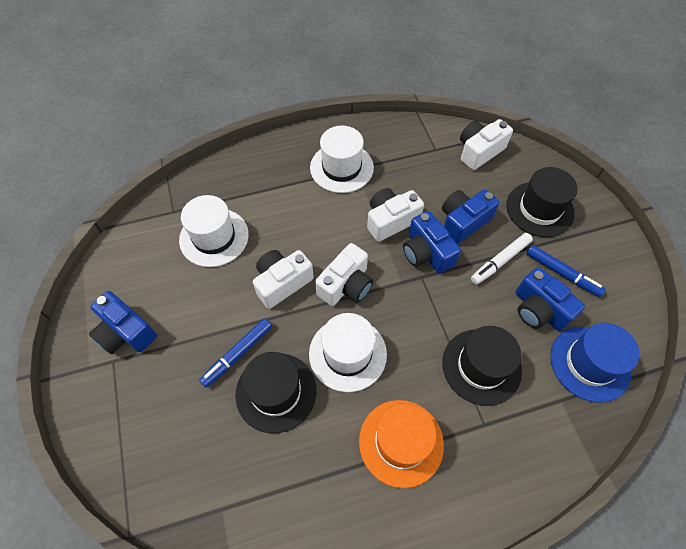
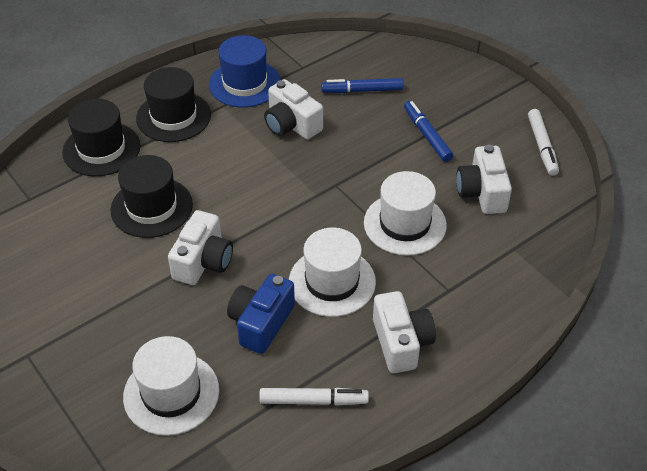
blue camera: [89,291,157,355] [403,211,461,274] [442,189,499,244] [516,267,585,331] = 4 -> [227,274,295,354] = 1
orange hat: [359,400,444,488] = 1 -> none = 0
white marker: [471,233,533,285] = 1 -> [259,388,369,406] [528,109,559,176] = 2

